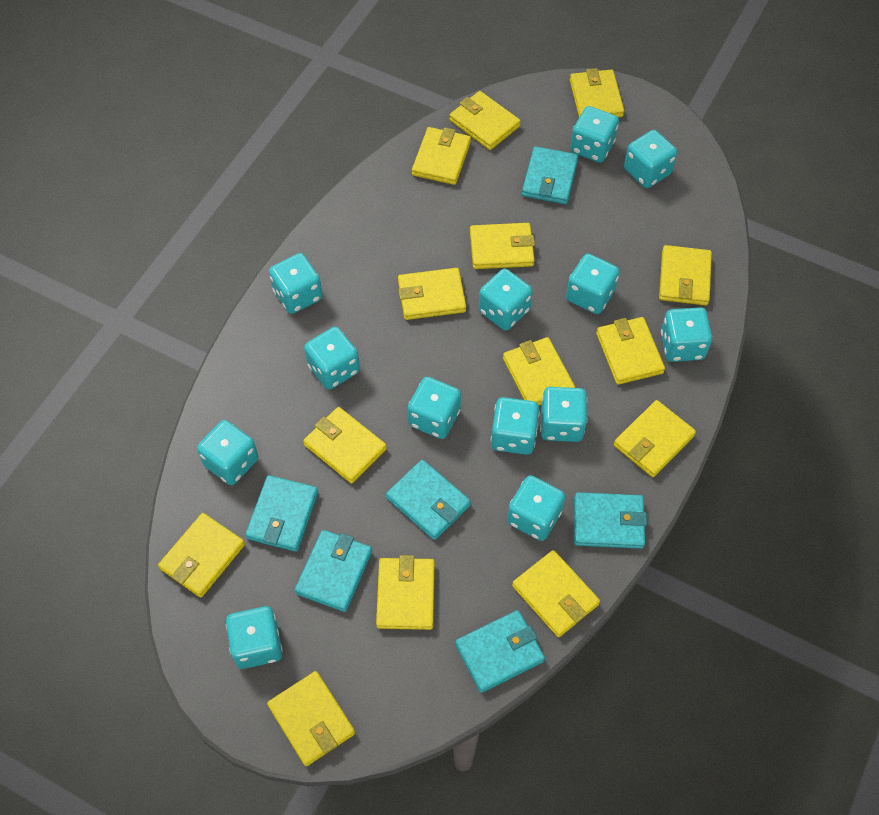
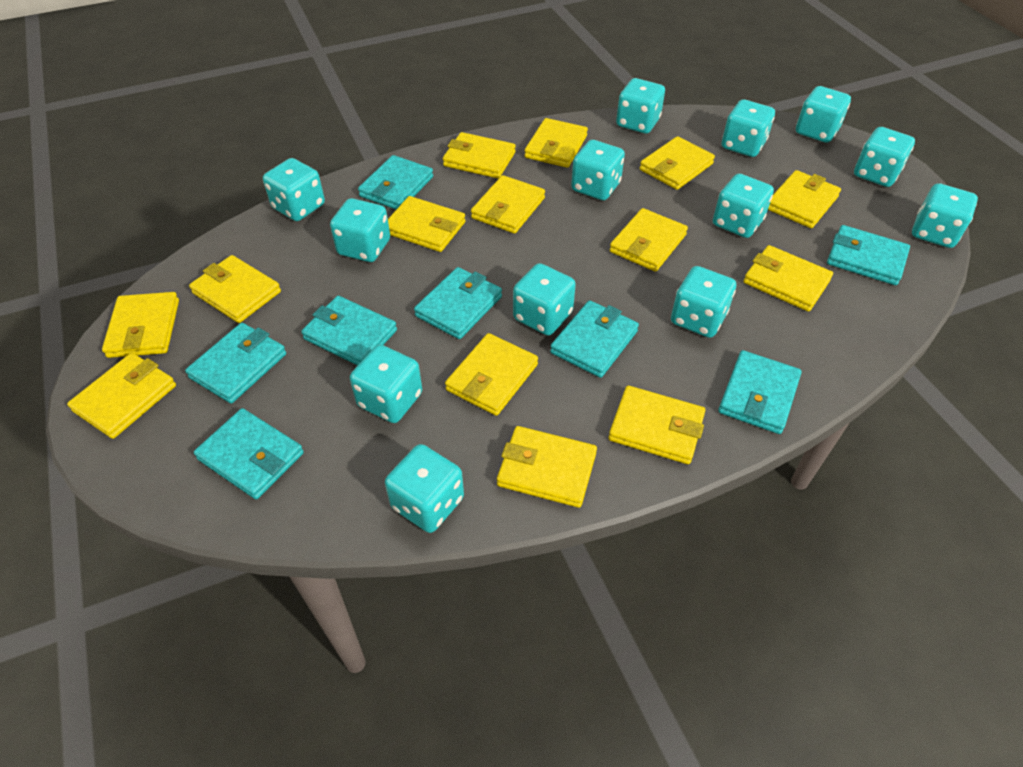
turquoise wallet: [245,475,318,552] [294,530,372,612] [386,459,471,540] [455,610,545,693] [522,146,578,204] [574,492,647,549] = 6 -> [185,323,286,403] [194,408,304,499] [301,296,397,366] [358,155,433,209] [414,267,502,339] [550,300,639,378] [718,350,802,434] [827,225,910,285] = 8

